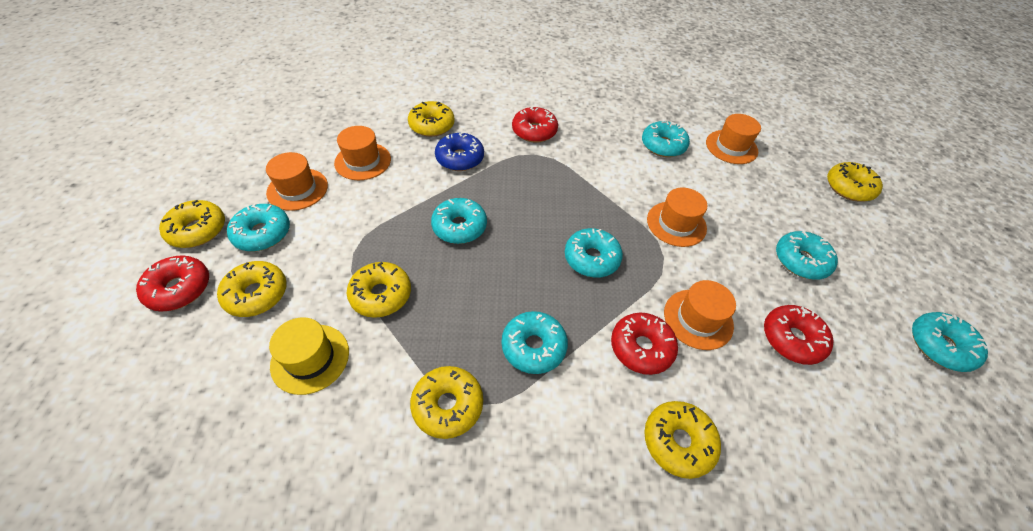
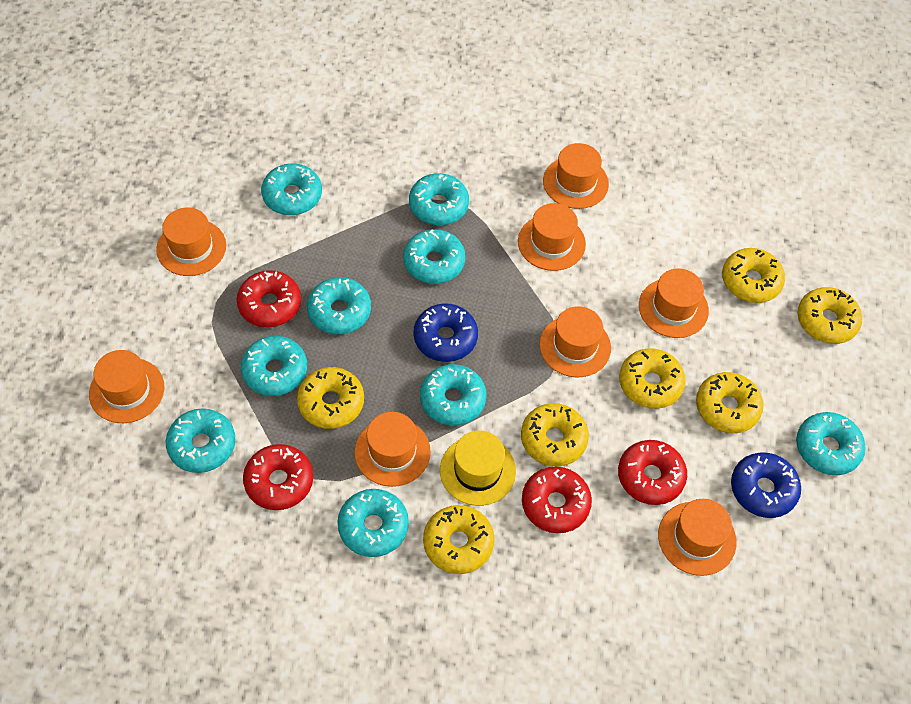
blue donut: [435,132,484,171] = 1 -> [414,303,478,362] [731,452,801,518] = 2
orange hat: [266,152,328,211] [334,126,391,180] [647,188,707,247] [664,280,736,350] [706,114,761,164] = 5 -> [89,350,165,423] [156,208,226,276] [354,412,431,487] [518,203,586,271] [539,306,611,378] [543,143,609,209] [639,268,709,338] [658,499,737,576] = 8
turquoise donut: [227,204,290,251] [431,198,487,244] [501,311,568,374] [565,228,623,278] [642,121,690,157] [776,231,838,280] [912,312,988,372] = 7 -> [166,408,236,473] [241,336,307,396] [261,163,322,215] [307,277,371,334] [337,489,409,557] [403,229,465,284] [409,173,469,225] [420,364,487,426] [796,412,866,475] = 9

